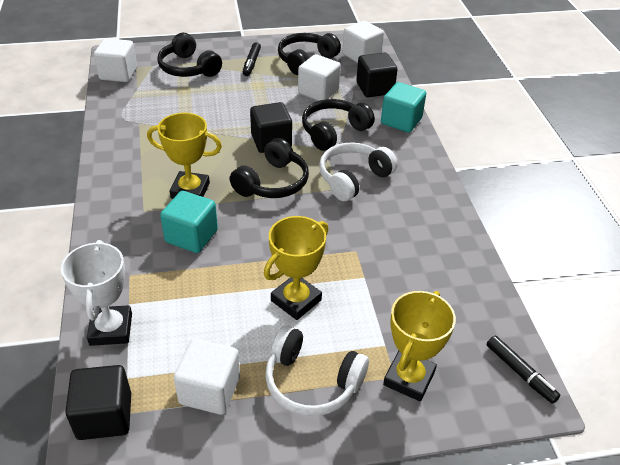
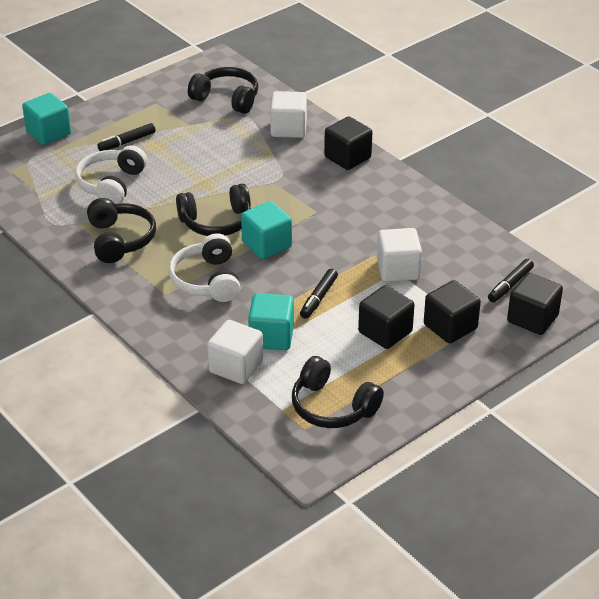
black cube: [65,365,131,440] [250,102,292,153] [356,52,398,97] = 3 -> [324,116,372,170] [358,285,415,349] [424,280,481,343] [507,273,563,335] = 4
black marker: [243,42,261,76] [487,336,560,404] = 2 -> [97,123,156,151] [300,269,338,319] [488,259,534,302] = 3
turquoise cube: [160,191,218,253] [381,82,426,133] = 2 -> [22,93,71,145] [241,201,292,259] [248,293,294,350] = 3
white cube: [94,38,137,82] [174,339,240,415] [298,54,341,101] [342,21,384,63] = 4 -> [207,320,263,384] [270,91,307,138] [377,228,422,282] = 3
white trophy: [61,240,132,346] = 1 -> none = 0
yellow trophy: [147,113,222,199] [264,216,328,320] [383,291,456,402] = 3 -> none = 0

